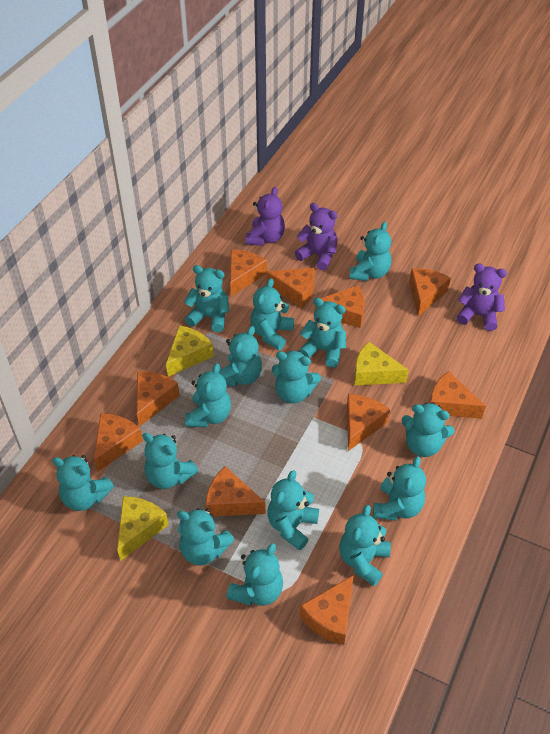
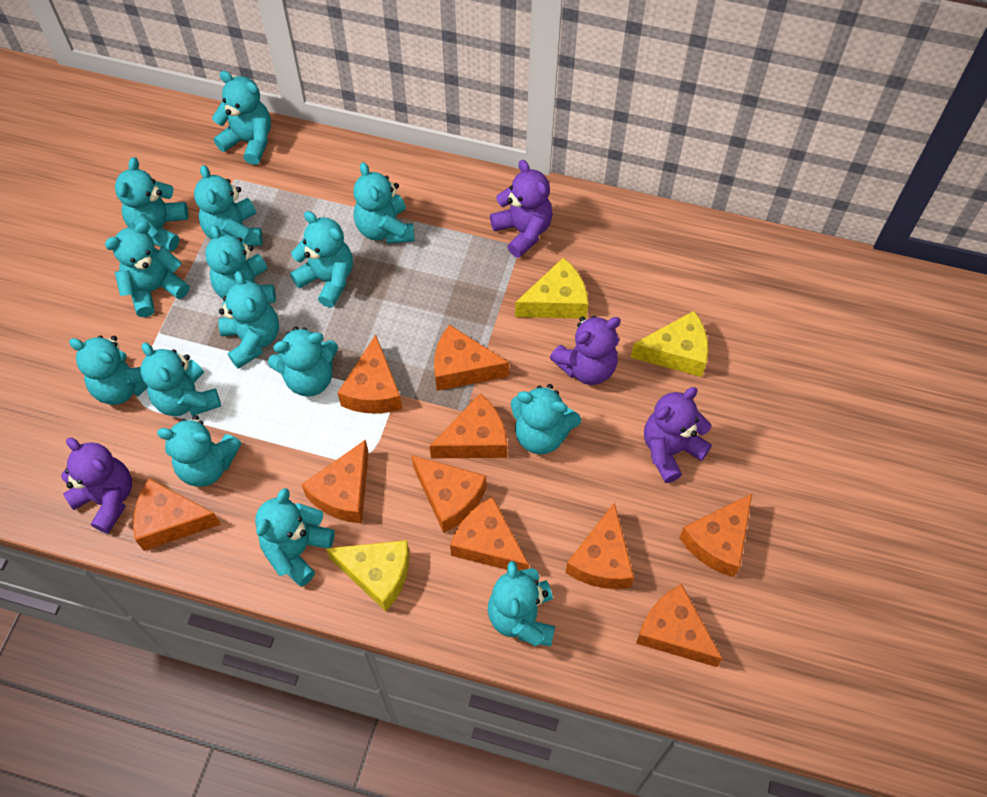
purple teddy bear: [245,187,285,246] [295,203,338,271] [456,263,507,331] = 3 -> [61,438,132,534] [490,160,553,258] [550,316,621,385] [644,387,712,483] = 4

